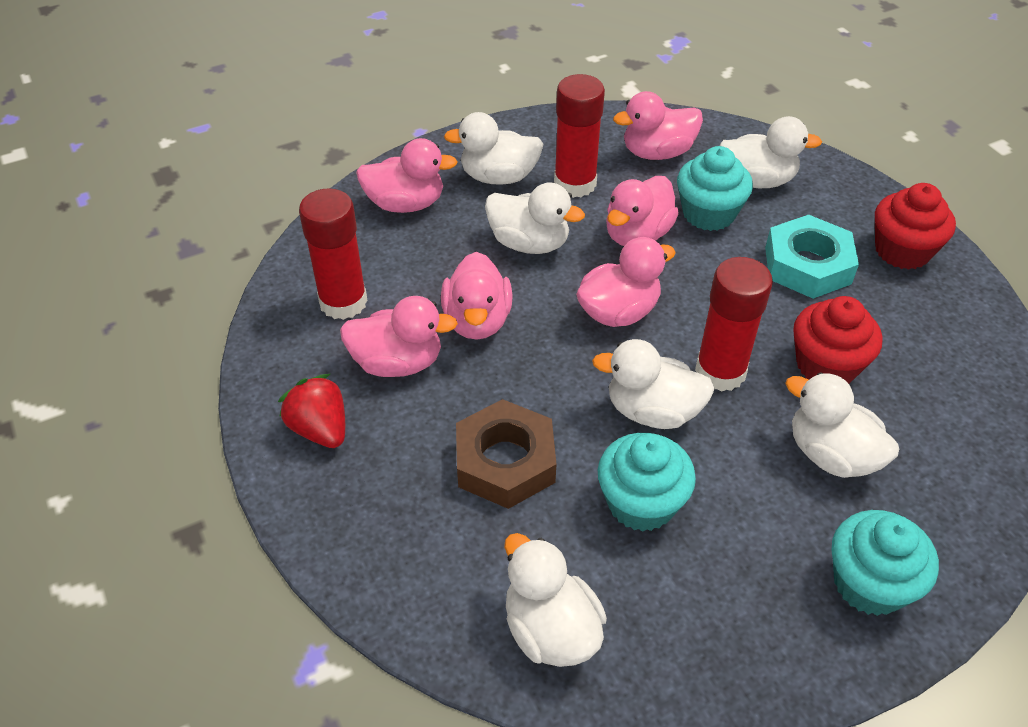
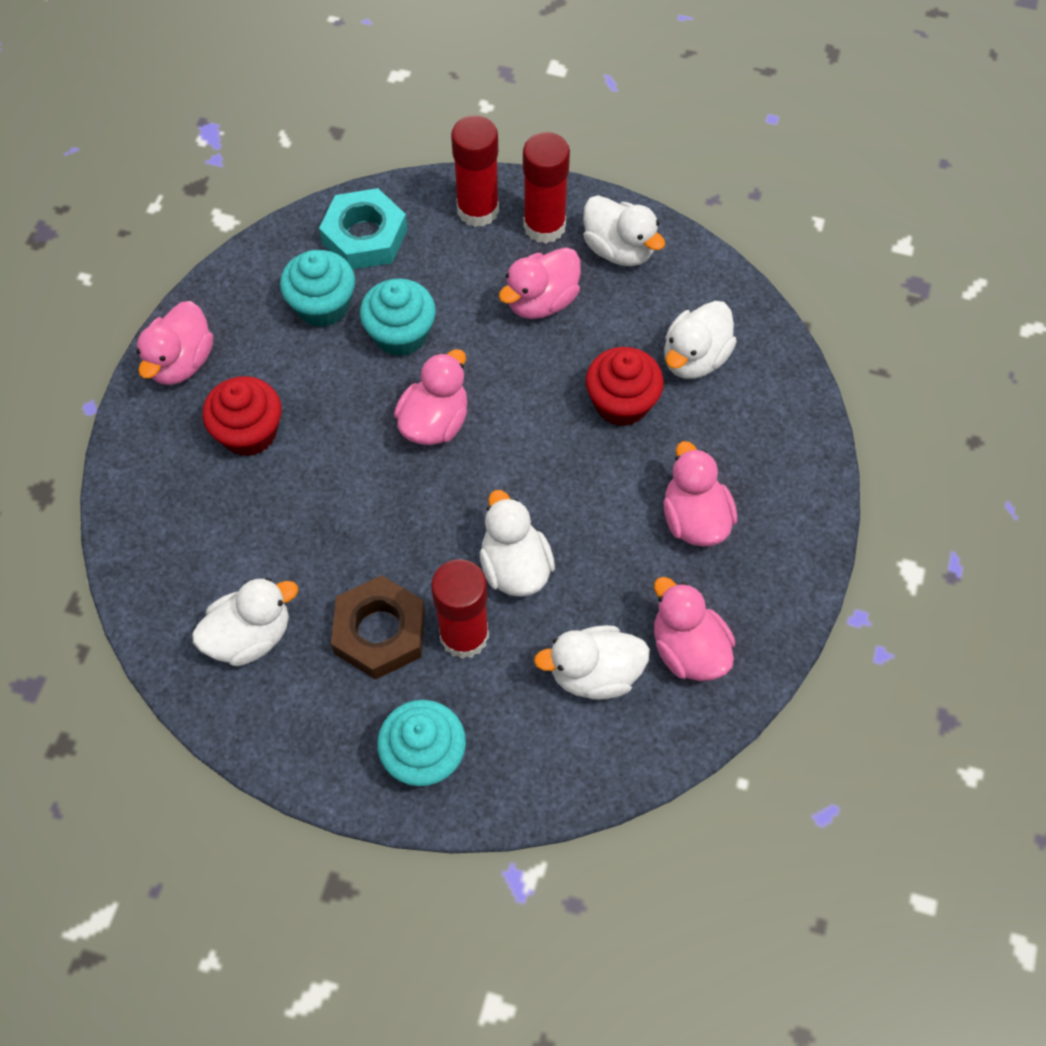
pink duck: [340,296,458,377] [356,138,458,213] [441,252,513,340] [576,237,676,327] [606,176,679,246] [613,91,703,160] = 6 -> [136,301,213,385] [394,349,468,445] [499,247,581,319] [654,577,735,681] [663,441,737,547] = 5
red strawberry: [278,374,345,448] = 1 -> none = 0
white duck: [444,112,543,185] [485,182,585,254] [504,533,607,667] [592,339,715,429] [719,116,822,188] [785,372,899,478] = 6 -> [192,578,298,666] [480,490,555,597] [534,625,650,700] [583,195,665,266] [664,301,737,379] = 5

